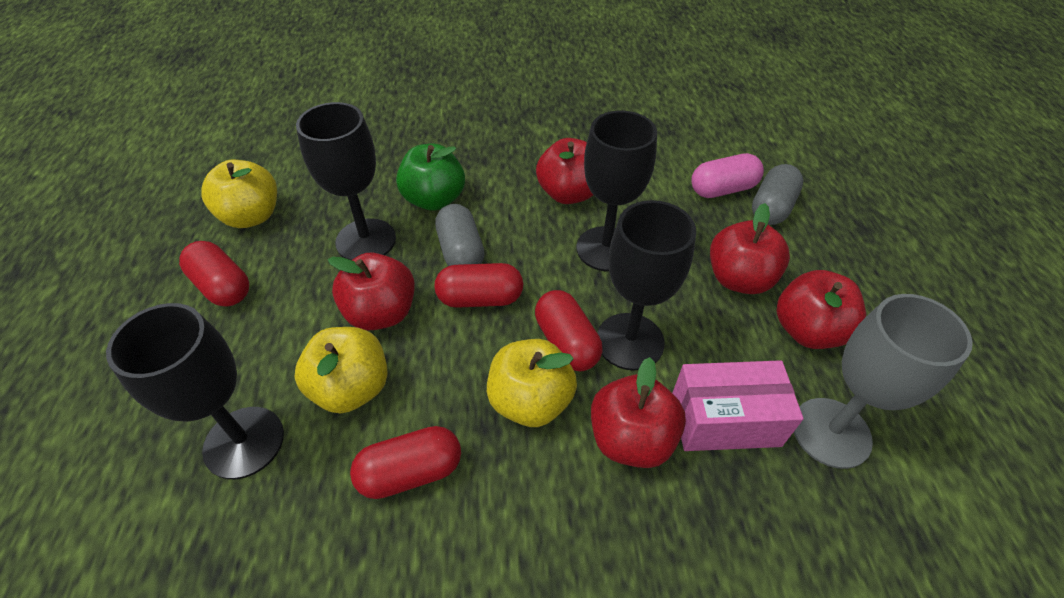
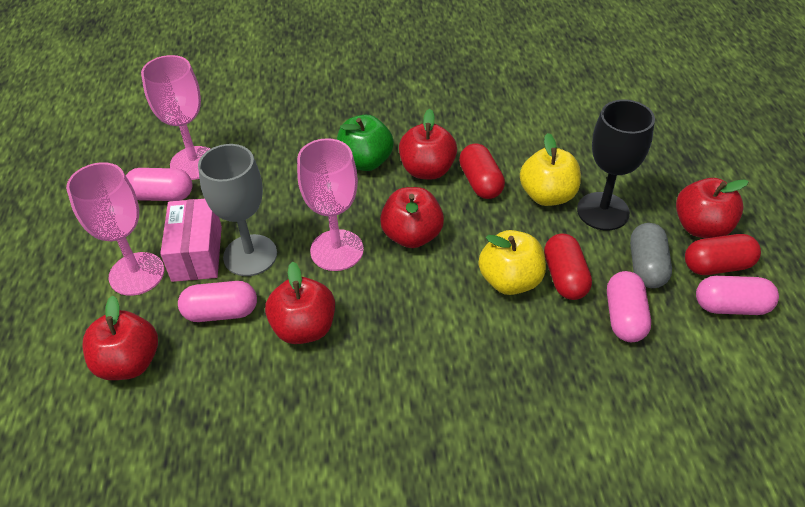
black goblet: [106,303,284,479] [296,102,396,260] [577,111,657,271] [597,200,696,371] = 4 -> [577,100,655,230] = 1
grey capsule: [435,204,484,266] [752,164,803,225] = 2 -> [630,223,672,288] = 1
pink capsule: [691,153,764,198] = 1 -> [126,168,192,201] [178,281,257,322] [607,271,651,342] [696,276,779,315] = 4
pink goblet: none = 0 -> [66,162,164,296] [141,55,211,180] [297,138,364,271] = 3
red capsule: [179,241,249,307] [350,426,461,499] [434,263,523,308] [535,290,603,371] = 4 -> [459,143,505,199] [544,234,592,300] [685,234,761,275] = 3
yellow apple: [201,160,277,228] [295,327,388,414] [487,339,577,427] = 3 -> [479,230,546,295] [520,133,581,206] = 2

